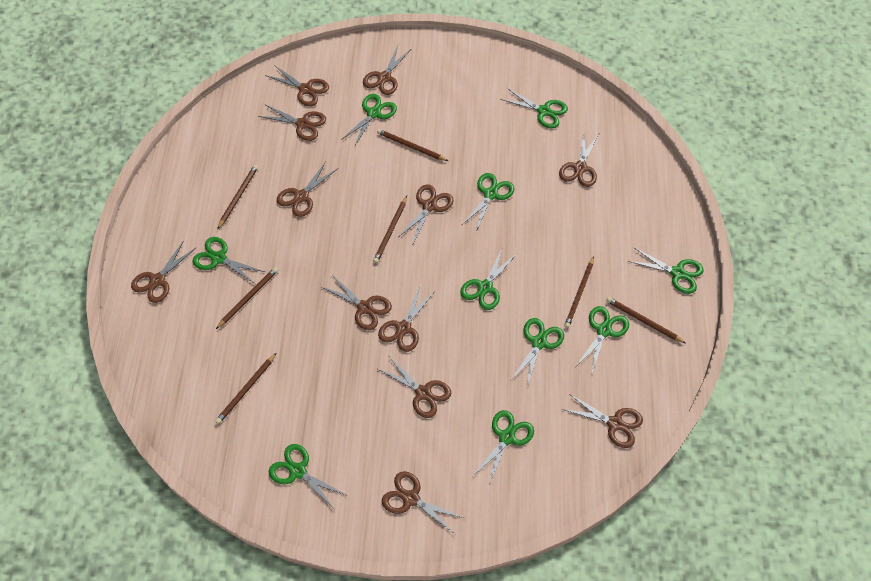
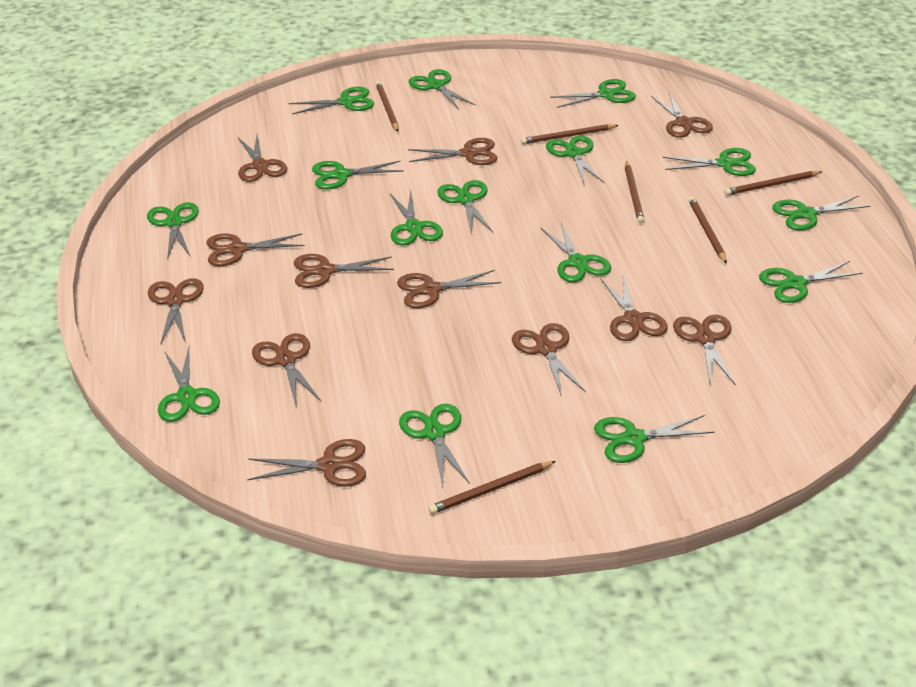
brown pencil: [215,353,276,424] [216,267,278,329] [217,165,258,230] [373,196,407,263] [377,129,448,161] [564,256,594,328] [606,297,685,343] = 7 -> [376,81,399,132] [429,461,556,514] [521,124,619,144] [625,161,644,223] [689,197,727,264] [724,171,822,195] = 6
green scissors: [192,237,265,284] [269,444,346,510] [341,94,397,147] [460,249,517,310] [463,173,515,231] [472,410,534,486] [500,88,568,129] [510,318,564,386] [576,306,629,375] [628,248,704,294] = 10 -> [147,202,199,260] [158,347,220,422] [289,87,374,114] [312,161,404,189] [390,190,443,246] [399,404,470,487] [409,69,475,110] [437,180,493,235] [541,222,611,282] [546,135,605,183] [550,79,636,108] [594,415,715,463] [663,148,756,176] [759,261,863,303] [772,195,870,230] = 15

